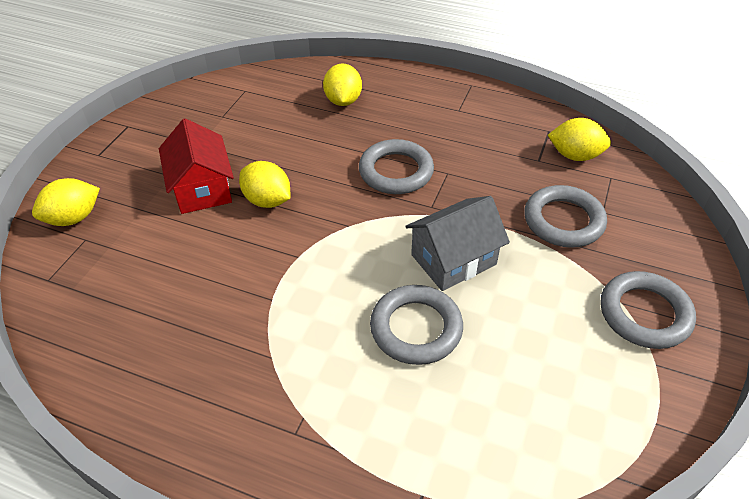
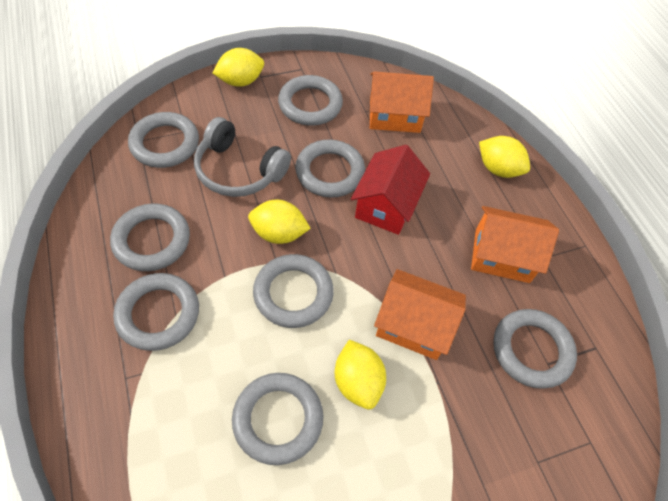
grey headphones: none = 0 -> [194,117,291,197] = 1
grey house: [405,196,510,291] = 1 -> none = 0
grey ring: [359,139,434,194] [370,285,463,365] [524,185,607,248] [600,271,696,349] = 4 -> [110,203,190,271] [113,273,199,351] [128,112,199,168] [232,373,323,465] [253,254,334,328] [278,75,343,125] [295,139,365,198] [493,309,577,389] = 8
orange house: none = 0 -> [370,71,434,133] [374,269,466,360] [471,206,559,283] = 3

